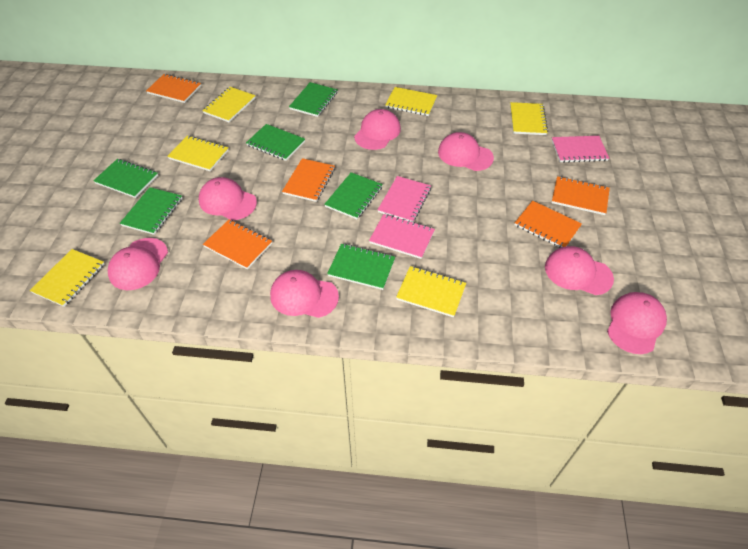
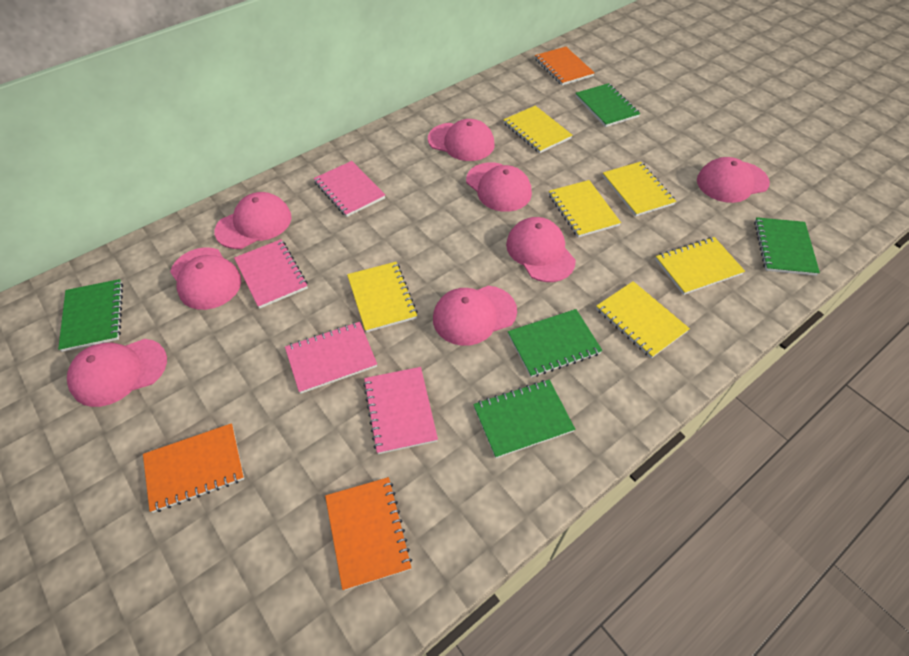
green notebook: [93,159,158,198] [120,187,182,235] [246,124,305,161] [289,82,338,117] [324,172,383,219] [327,244,395,290] = 6 -> [58,279,123,352] [473,380,575,458] [508,309,603,377] [576,83,640,127] [754,217,820,276] = 5
orange notebook: [146,74,201,103] [203,220,272,269] [282,158,335,202] [515,201,582,248] [552,176,610,215] = 5 -> [143,423,244,513] [325,477,412,590] [535,47,595,85] = 3
pink cap: [108,238,168,290] [199,177,257,220] [270,270,339,318] [354,109,401,150] [438,132,494,171] [545,246,614,295] [607,292,667,354] = 7 -> [67,339,167,407] [170,247,241,310] [214,192,292,249] [428,119,495,161] [433,286,517,346] [466,162,532,212] [506,217,576,282] [697,157,770,203] = 8
pink notebook: [369,214,435,259] [378,176,431,222] [552,136,609,163] = 3 -> [234,239,308,309] [285,322,377,394] [313,161,385,217] [363,367,438,454] = 4

